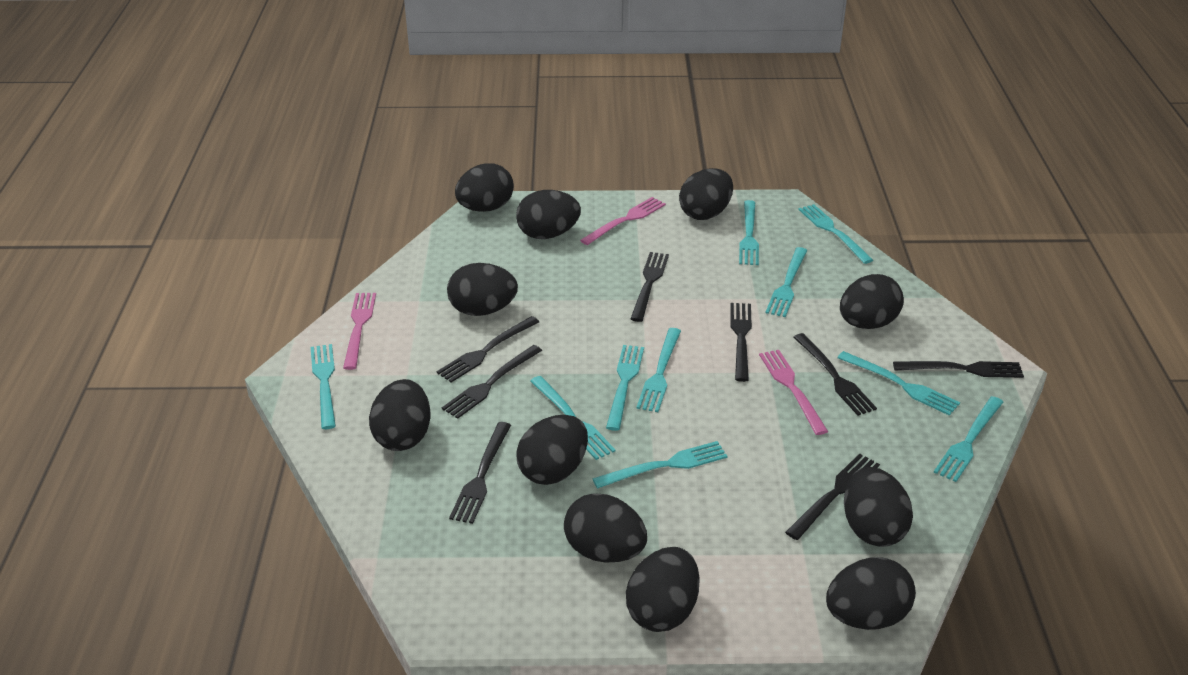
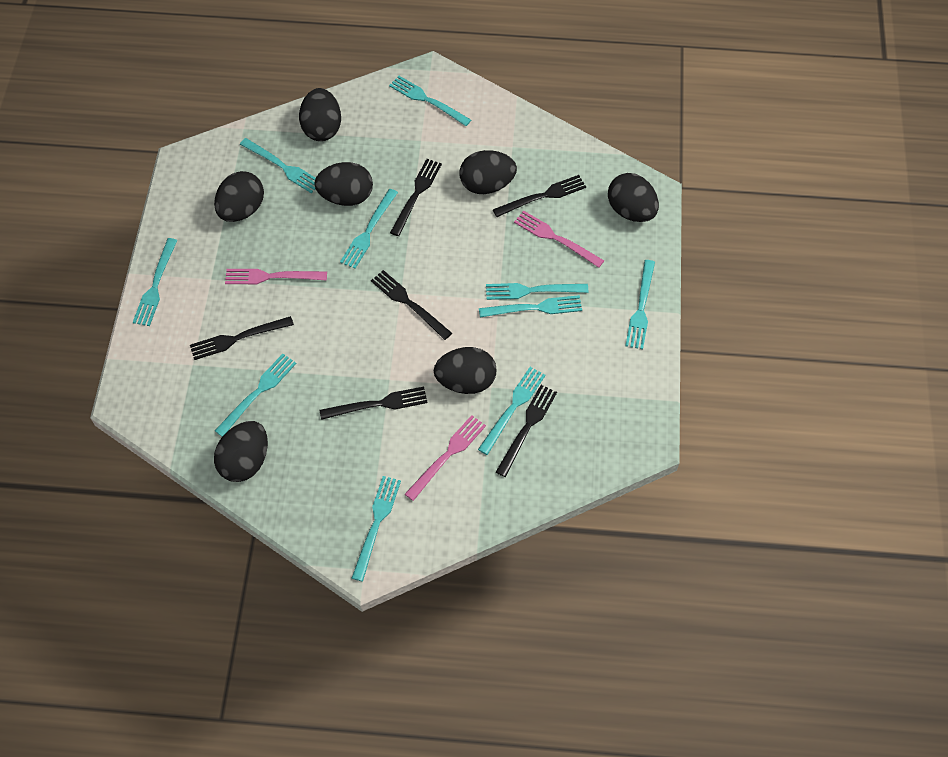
black egg: [369,379,430,451] [447,263,518,316] [455,163,514,212] [516,190,581,239] [516,415,588,485] [564,493,647,562] [626,547,699,632] [679,168,733,220] [826,557,916,630] [840,274,904,329] [844,467,913,547] = 11 -> [214,171,264,222] [214,421,268,482] [299,88,341,141] [314,162,373,206] [434,347,496,394] [460,150,517,194] [608,173,659,222] = 7
black fork: [437,316,539,382] [442,345,542,419] [449,422,511,524] [631,252,669,322] [730,303,752,382] [785,453,880,540] [793,333,877,416] [893,361,1024,378] = 8 -> [190,316,294,360] [319,387,428,420] [371,270,452,340] [390,159,442,236] [493,175,586,217] [496,385,557,477] = 6

